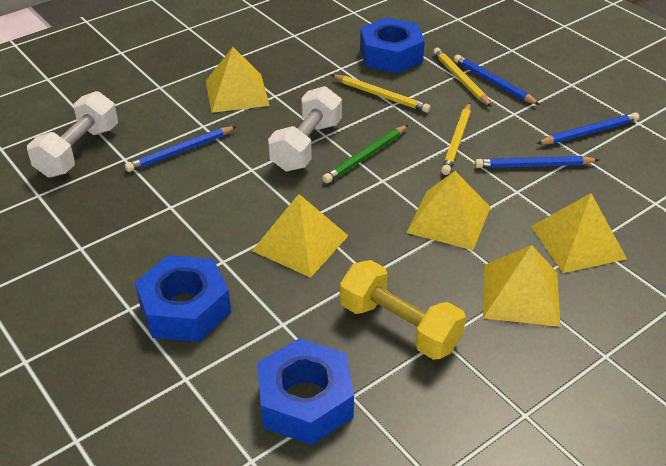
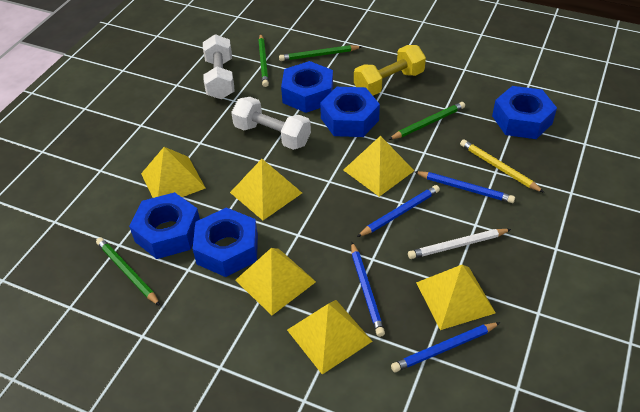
blue nut: [135,255,231,342] [257,338,354,445] [360,17,425,73] = 3 -> [129,192,200,259] [193,207,258,277] [281,61,333,113] [320,87,380,137] [492,86,557,139] = 5
green pencil: [322,125,408,183] = 1 -> [96,237,160,306] [258,34,269,87] [279,45,362,61] [388,102,465,140] = 4
white pencil: none = 0 -> [408,229,511,259] = 1
yellow pencil: [331,75,431,113] [433,48,492,107] [441,103,471,175] = 3 -> [460,139,545,193] = 1
yellow pyramid: [206,47,270,113] [252,194,348,278] [406,171,491,250] [483,245,560,327] [531,193,627,273] = 5 -> [141,147,206,198] [230,159,302,220] [235,248,316,315] [287,300,373,374] [343,136,414,197] [416,265,496,330] = 6

